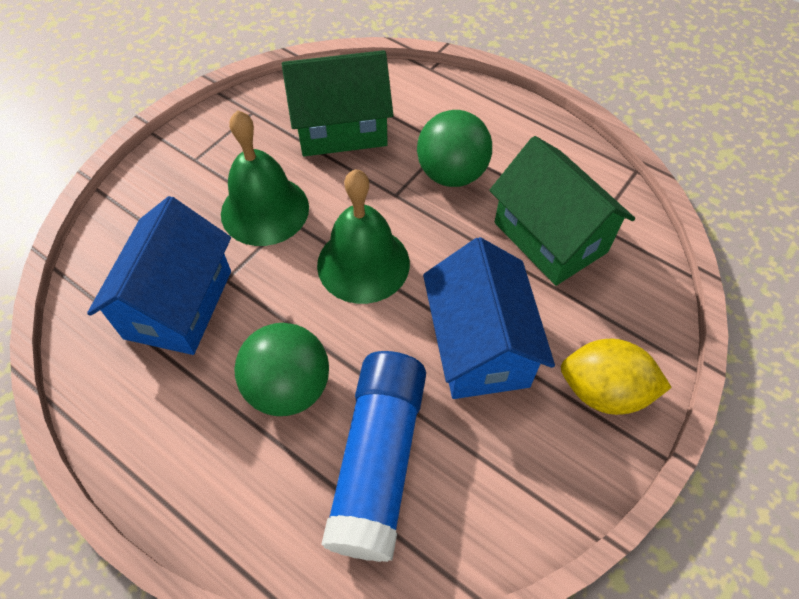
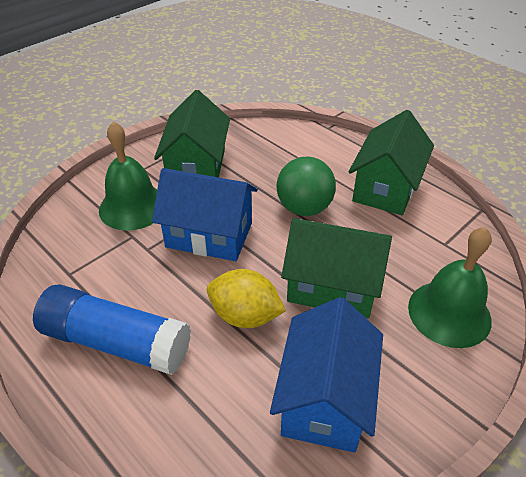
green ball: [234,323,329,416] [417,110,492,187] = 2 -> [276,157,336,216] = 1
green house: [282,50,393,156] [489,136,635,286] = 2 -> [154,90,230,177] [281,218,392,318] [349,110,434,215] = 3

